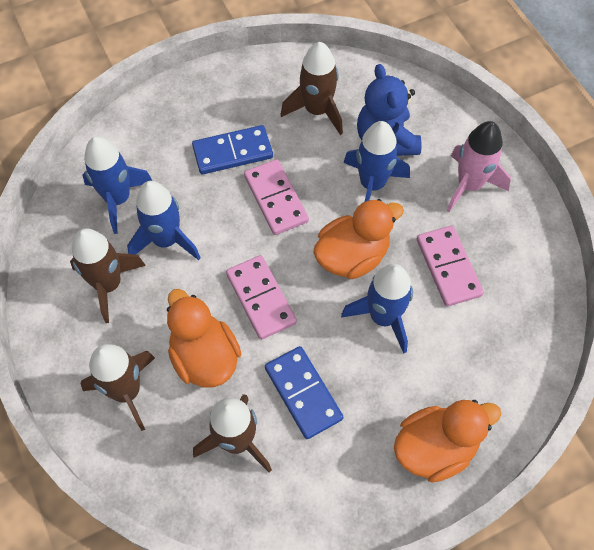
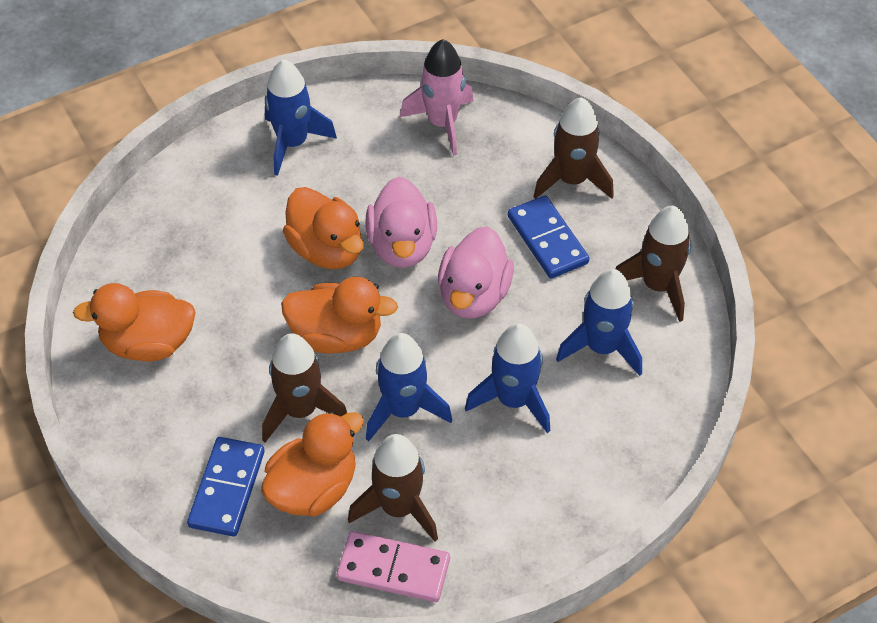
blue teddy bear: [357,64,421,156] = 1 -> none = 0
orange duck: [167,289,241,388] [313,199,404,279] [394,400,501,482] = 3 -> [73,283,196,361] [261,411,364,517] [281,277,398,354] [283,187,364,269] = 4
pink domino: [226,255,297,340] [244,159,309,235] [417,226,484,307] = 3 -> [337,531,450,602] = 1
pink duck: none = 0 -> [365,177,437,268] [438,226,514,319] = 2

